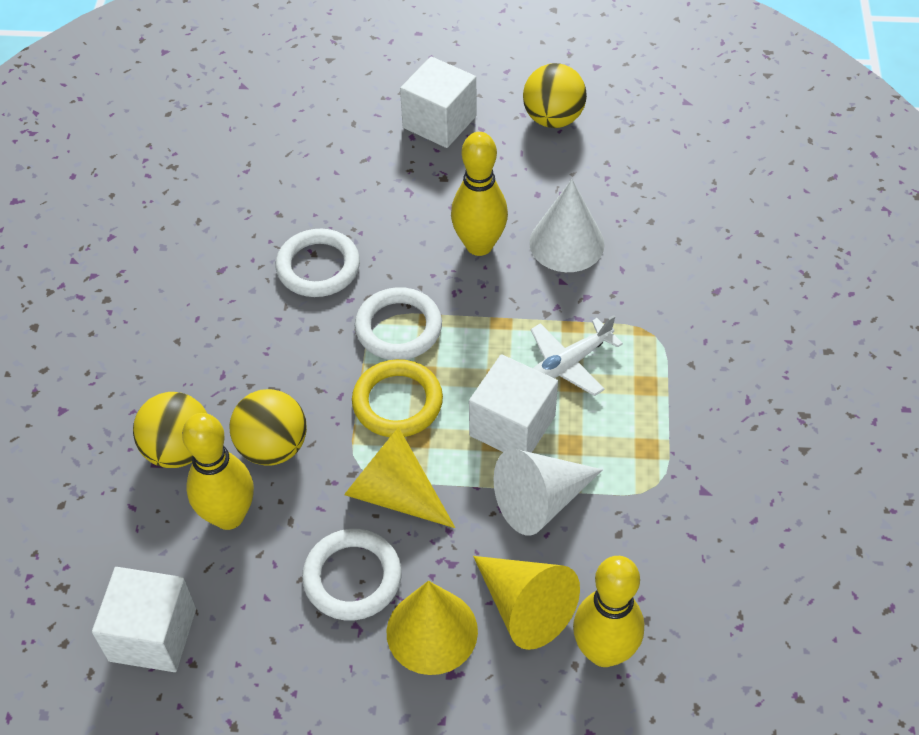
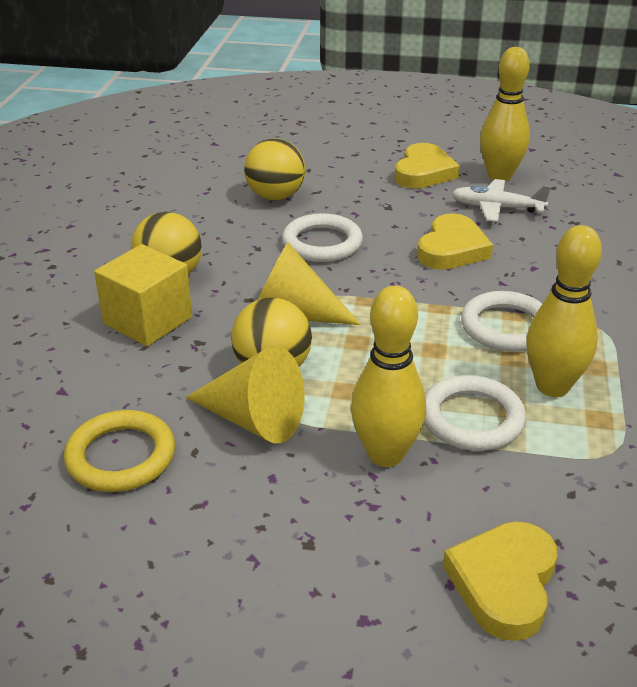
white cone: [494,449,603,535] [529,179,605,272] = 2 -> none = 0
white cube: [92,567,196,672] [400,56,477,148] [469,354,558,453] = 3 -> none = 0
yellow cone: [344,427,455,528] [387,581,478,675] [473,556,580,650] = 3 -> [185,346,304,443] [258,243,361,325] = 2
yellow cube: none = 0 -> [94,244,192,346] = 1
yellow heart: none = 0 -> [394,143,460,189] [417,214,493,269] [443,521,558,641] = 3

